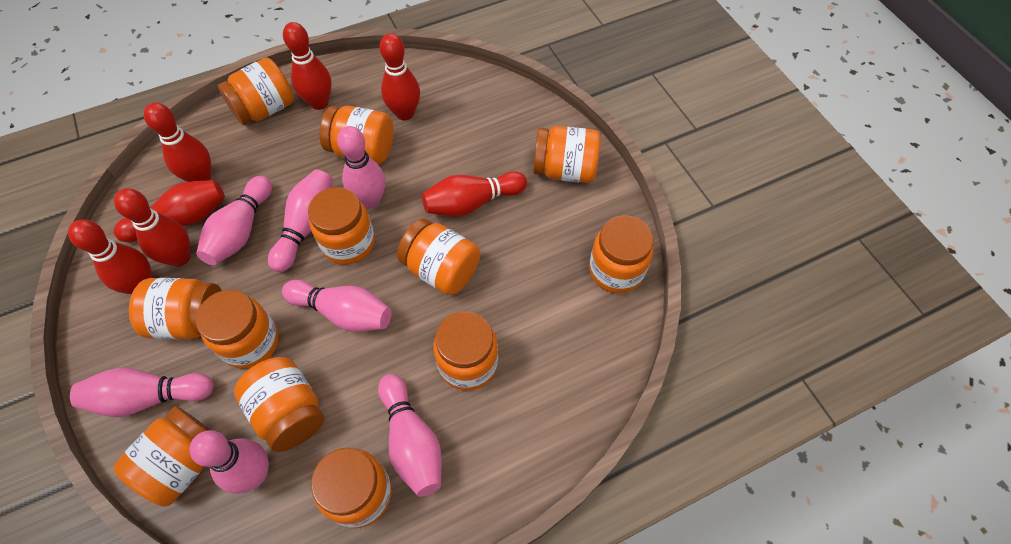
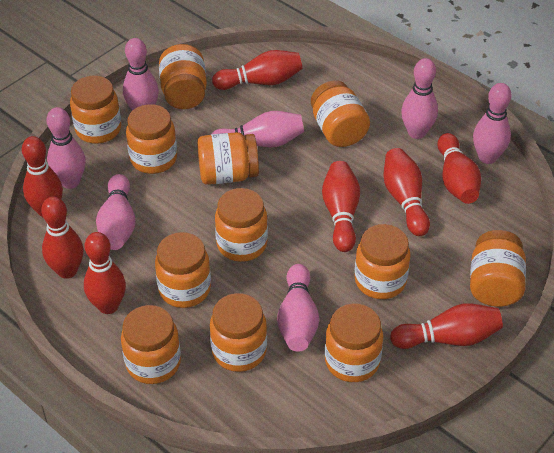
red bowling pin: [68,219,152,294] [113,180,225,242] [114,188,191,267] [144,102,211,182] [283,22,332,110] [380,33,420,121] [422,171,527,217] = 7 -> [22,136,63,217] [41,197,83,279] [84,232,126,314] [212,50,302,90] [322,161,360,252] [383,148,430,236] [390,303,503,349] [437,133,481,204] = 8

